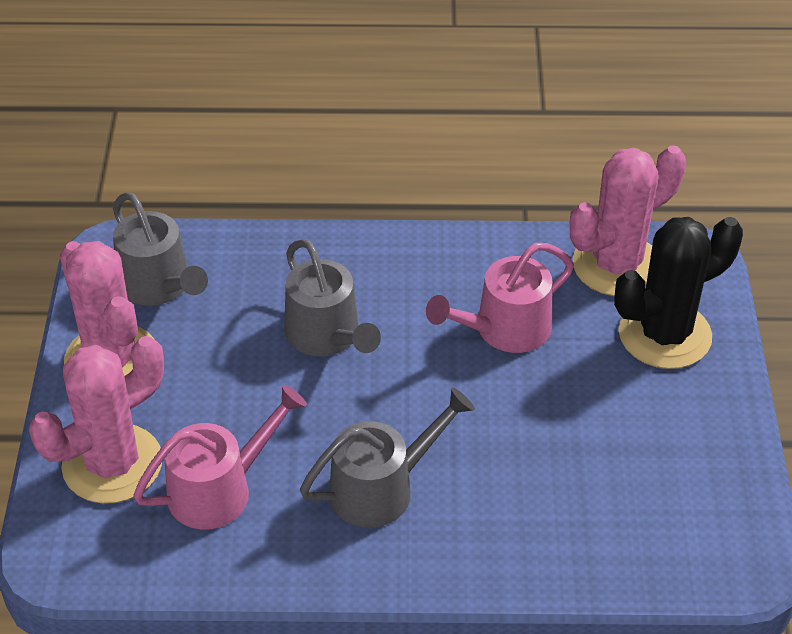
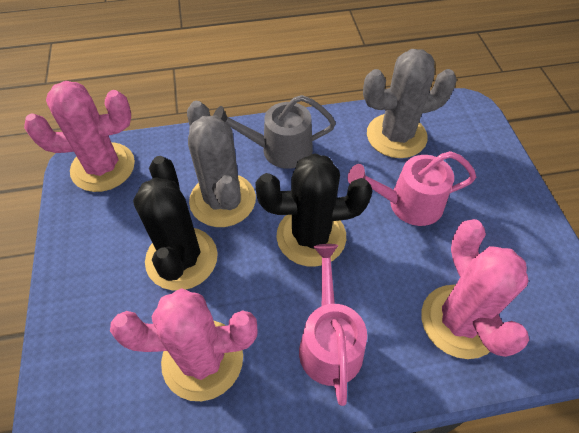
black cactus: [614,217,743,369] = 1 -> [133,156,218,290] [255,153,372,267] = 2
grey cactus: none = 0 -> [187,101,256,227] [363,49,457,158] = 2
grey watering can: [113,192,208,306] [284,239,381,356] [300,388,475,528] = 3 -> [213,95,336,169] = 1

